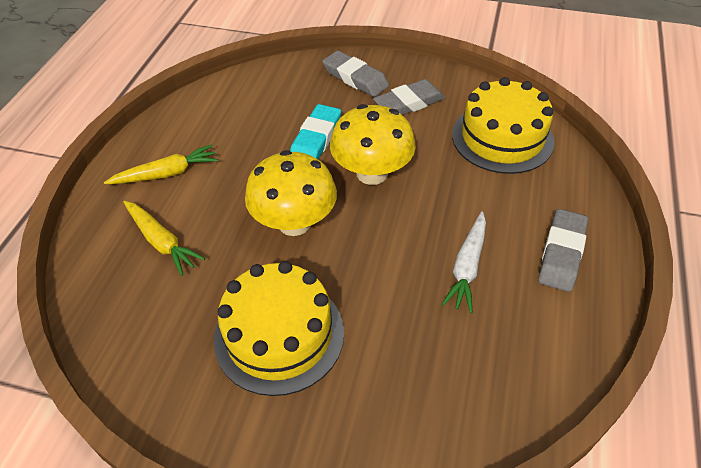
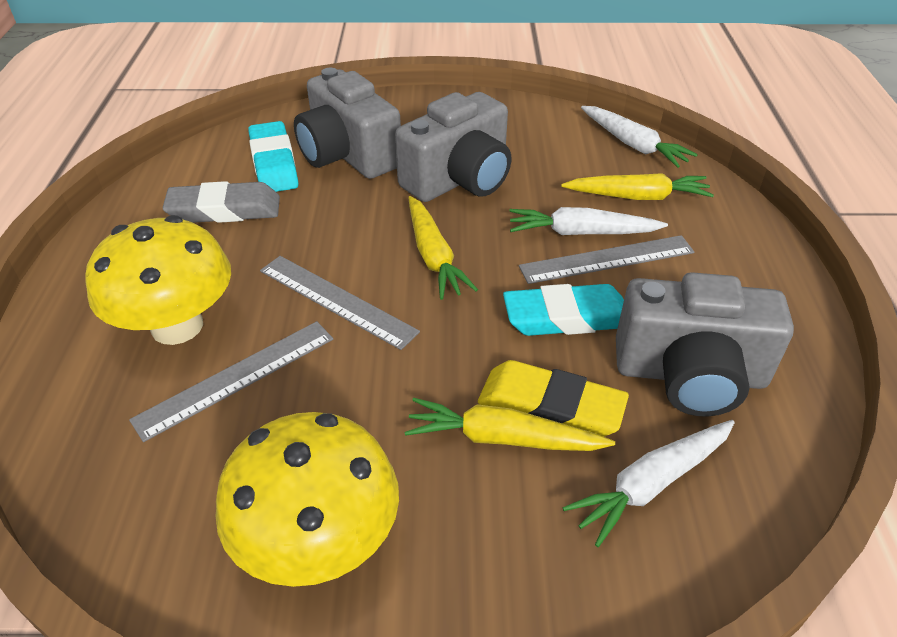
grey camera: none = 0 -> [294,68,401,179] [395,92,512,202] [616,272,794,416] = 3
grey eraser: [323,51,389,97] [373,79,445,115] [538,209,588,292] = 3 -> [162,181,280,223] = 1
grey ruler: none = 0 -> [129,321,333,442] [260,256,420,350] [519,235,694,284] = 3
turquoise eraser: [290,104,341,159] = 1 -> [248,121,298,192] [503,284,624,336] = 2
white carrot: [441,211,486,313] = 1 -> [510,207,668,235] [562,420,735,547] [581,106,698,168] = 3
yellow cake: [214,261,344,396] [452,77,555,174] = 2 -> none = 0
yellow carrot: [104,144,218,184] [124,201,205,276] = 2 -> [405,398,615,451] [408,196,478,300] [561,173,714,200] = 3
yellow eraser: none = 0 -> [478,360,629,437] = 1

